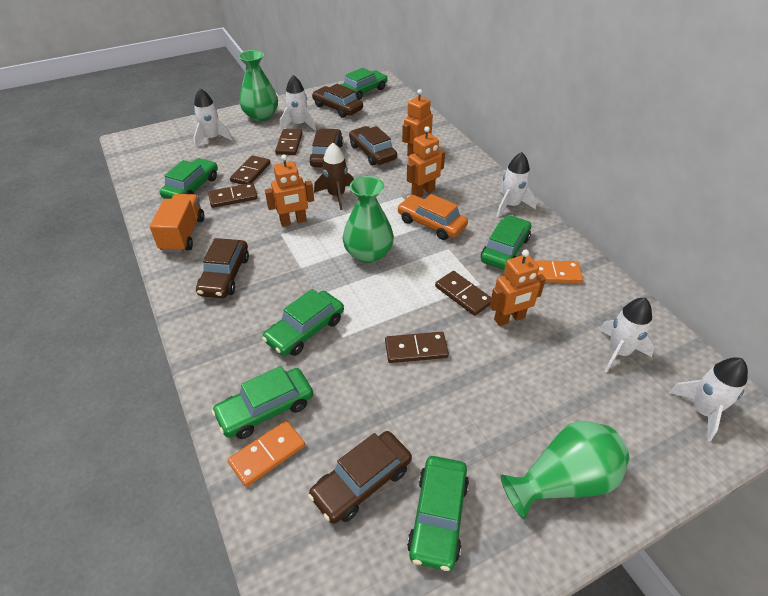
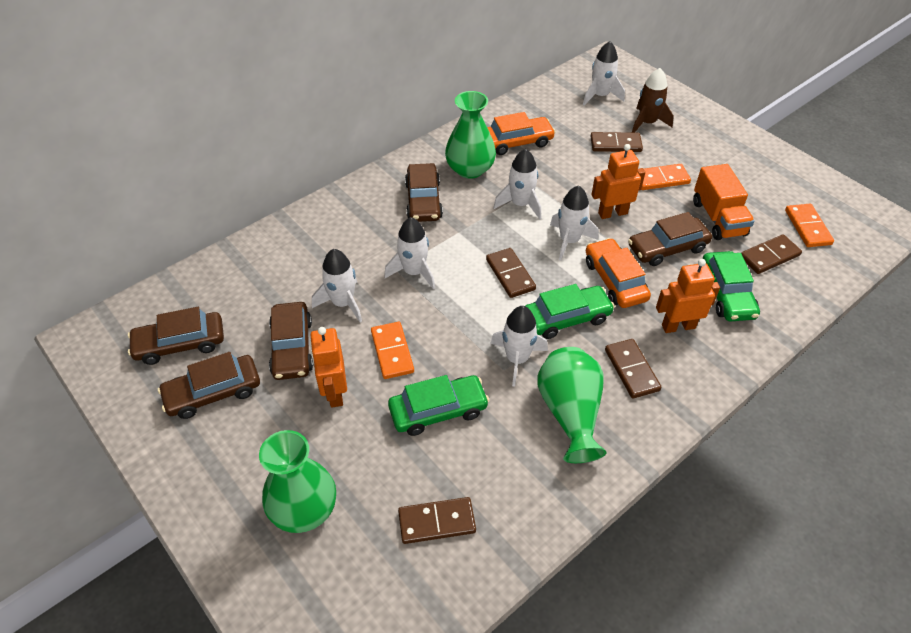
green car: [160,158,218,199] [212,366,313,439] [262,289,344,356] [340,68,388,100] [407,456,469,571] [481,215,531,270] = 6 -> [388,375,489,436] [525,284,615,339] [702,251,760,321] = 3
orange car: [397,194,468,240] = 1 -> [487,112,556,155] [586,238,651,308] = 2
orange domino: [228,420,305,487] [534,260,583,283] = 2 -> [371,322,414,379] [641,164,691,190] [785,204,834,247] = 3
orange robot: [265,154,314,227] [402,89,433,157] [407,126,445,197] [490,250,546,326] = 4 -> [310,327,347,408] [591,144,645,219] [656,259,720,333] = 3
white rocket: [193,88,233,148] [280,75,316,130] [497,152,537,217] [599,298,655,373] [669,357,748,442] = 5 -> [312,249,362,323] [384,217,435,290] [490,306,548,387] [493,149,541,219] [550,185,599,261] [583,41,625,105] = 6

